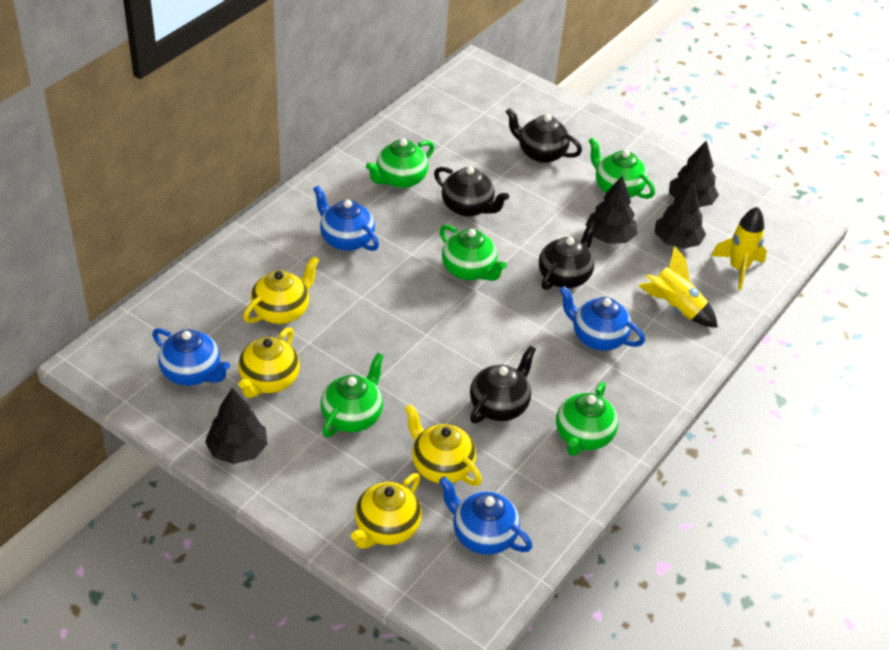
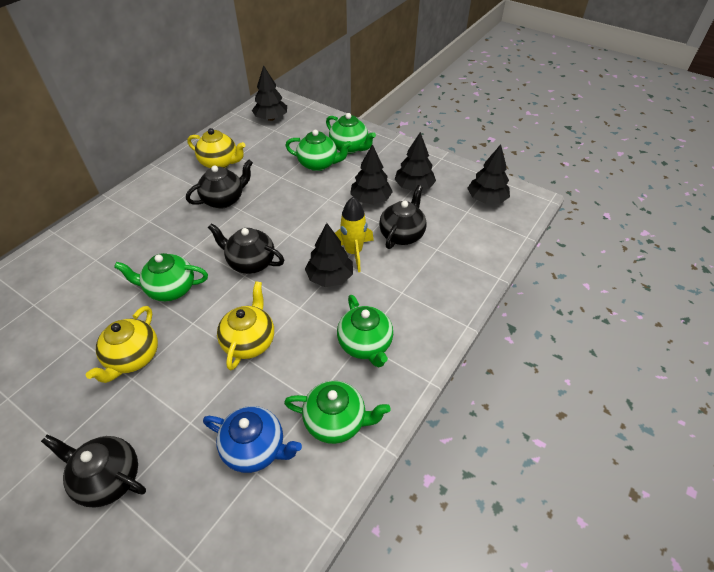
black tree: [205,388,267,464] [586,176,637,244] [655,180,706,249] [669,141,719,207] = 4 -> [252,65,287,121] [305,223,353,287] [350,144,393,205] [394,132,436,191] [467,144,510,204] = 5
blue teapot: [152,328,230,386] [313,185,379,251] [439,476,532,555] [559,286,645,351] = 4 -> [203,406,302,473] = 1
yellow rocket: [638,246,718,327] [711,207,767,290] = 2 -> [335,197,374,272] = 1
yellow teapot: [238,327,300,398] [243,256,319,324] [351,473,422,549] [405,404,482,486] = 4 -> [86,306,158,383] [187,128,245,168] [217,281,274,371] = 3

